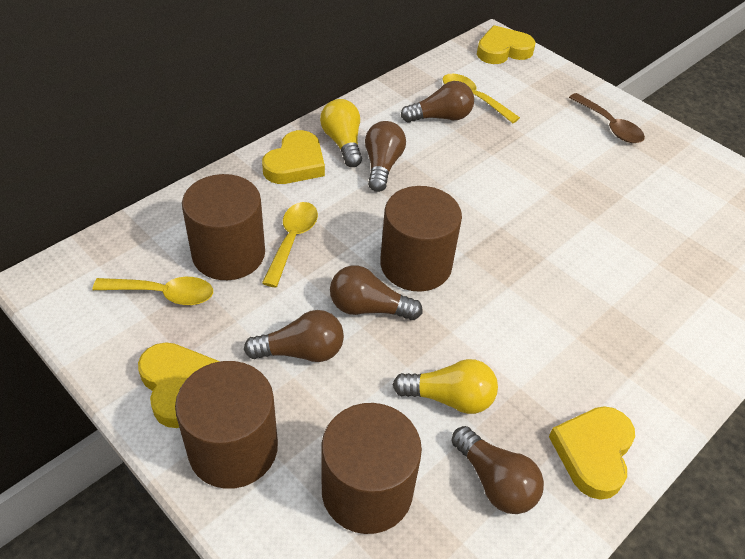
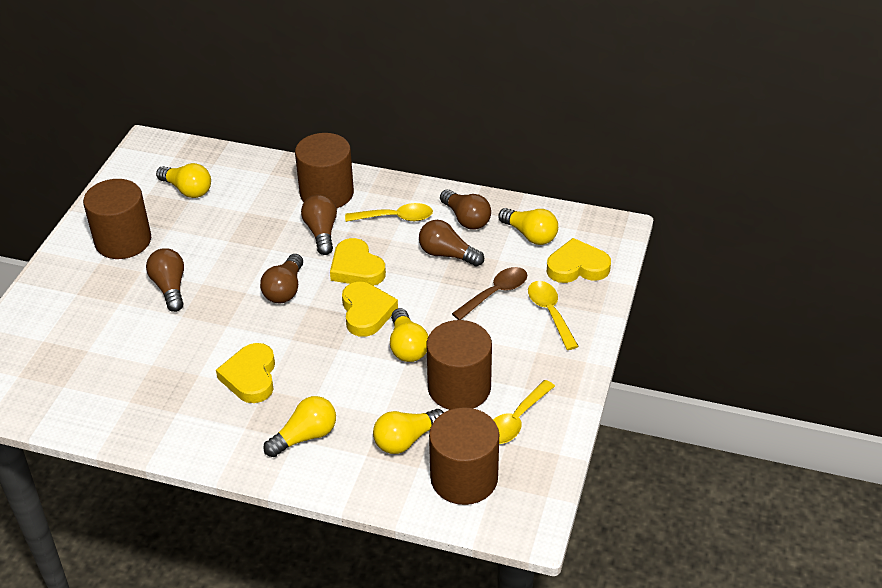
yellow light bulb: [320,99,362,167] [392,359,498,414] = 2 -> [156,163,211,198] [263,396,336,457] [373,409,444,454] [390,308,428,362] [498,208,558,245] = 5

